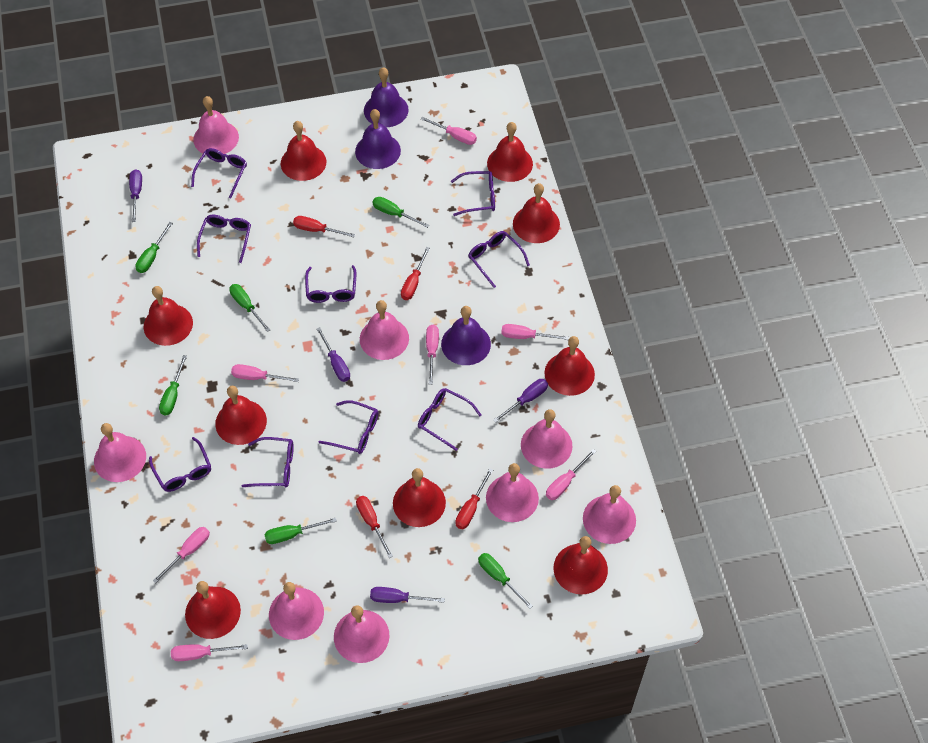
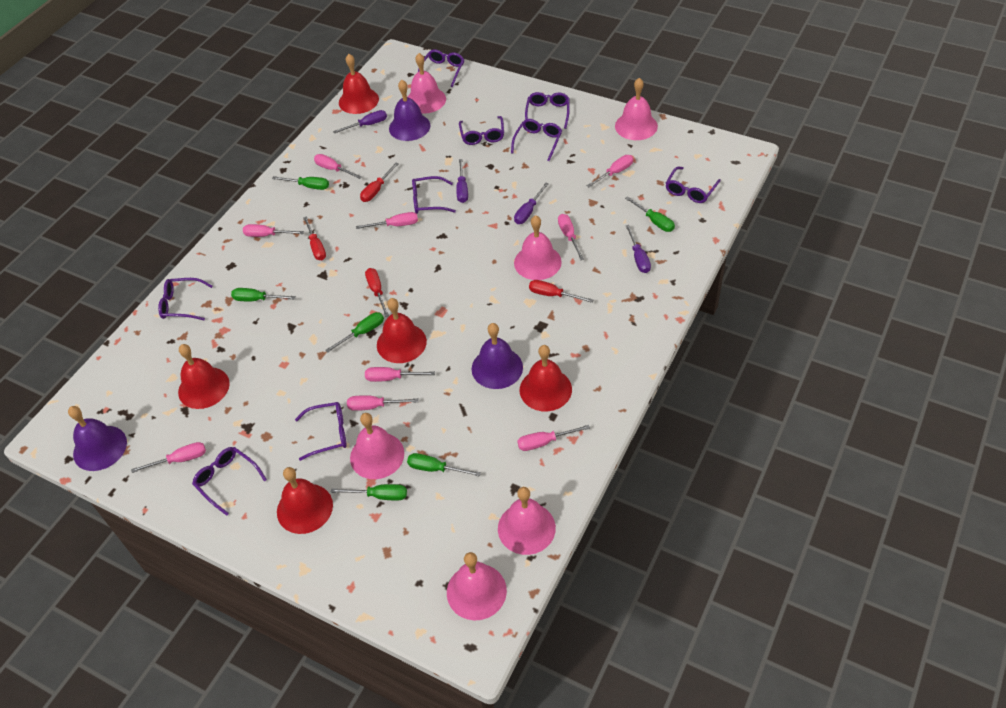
pink bell: [94,423,146,482] [193,96,239,154] [269,582,324,640] [334,605,390,663] [360,300,409,360] [486,463,539,522] [521,409,573,469] [583,485,636,544] = 8 -> [350,413,404,479] [408,53,446,114] [447,552,507,620] [498,487,556,555] [514,215,562,280] [615,78,658,140] = 6
pink screwdriver: [153,527,210,583] [171,644,248,661] [231,364,299,382] [421,117,477,145] [426,325,439,385] [501,324,569,340] [546,449,596,500] = 7 -> [131,442,206,473] [243,224,304,237] [314,154,362,179] [347,395,419,411] [356,212,418,229] [365,367,435,382] [517,425,590,451] [558,214,584,260] [587,155,633,187] = 9
red bell: [144,286,193,346] [185,581,241,639] [215,386,267,445] [281,121,326,181] [393,468,446,527] [487,122,533,182] [513,183,560,243] [544,336,595,396] [553,536,608,595] = 9 -> [178,344,230,409] [277,467,333,534] [339,54,379,114] [377,298,427,363] [519,345,572,411] = 5

